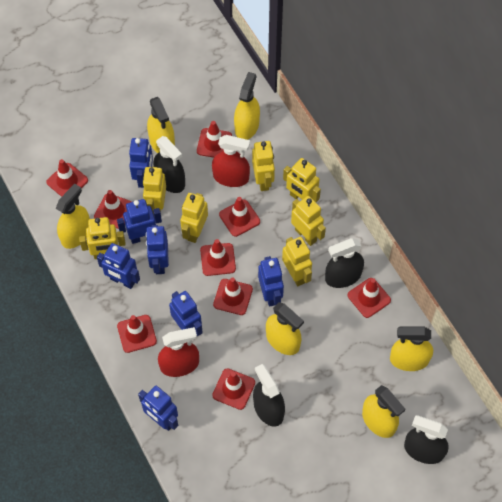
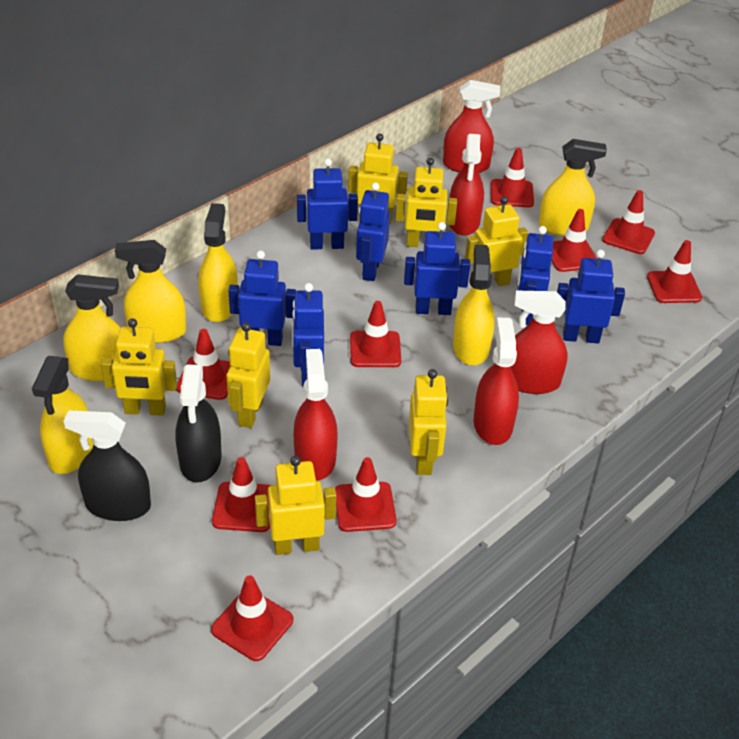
black spray bottle: [154,136,185,193] [253,364,285,427] [325,238,364,288] [404,415,449,464] = 4 -> [64,410,151,521] [175,365,221,482] = 2
red spray bottle: [158,327,199,377] [212,135,250,187] = 2 -> [294,349,337,480] [443,80,501,173] [449,134,484,236] [474,317,519,445] [511,291,568,394] = 5

